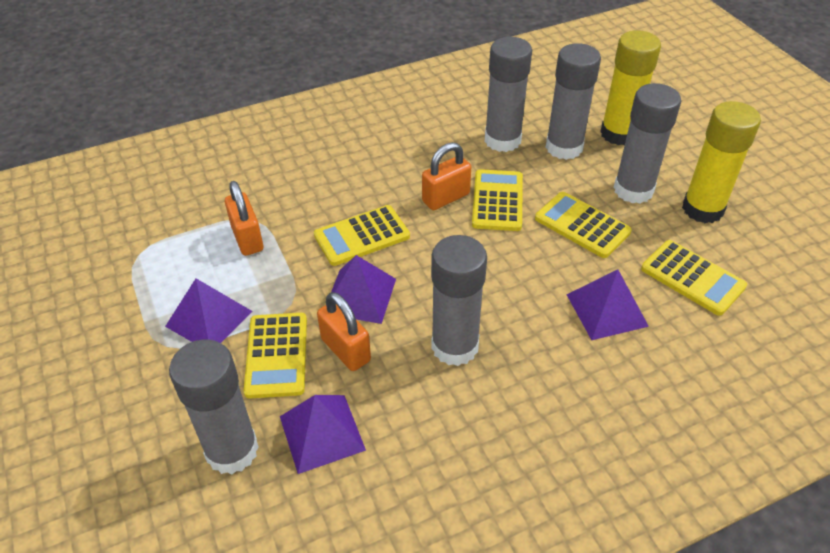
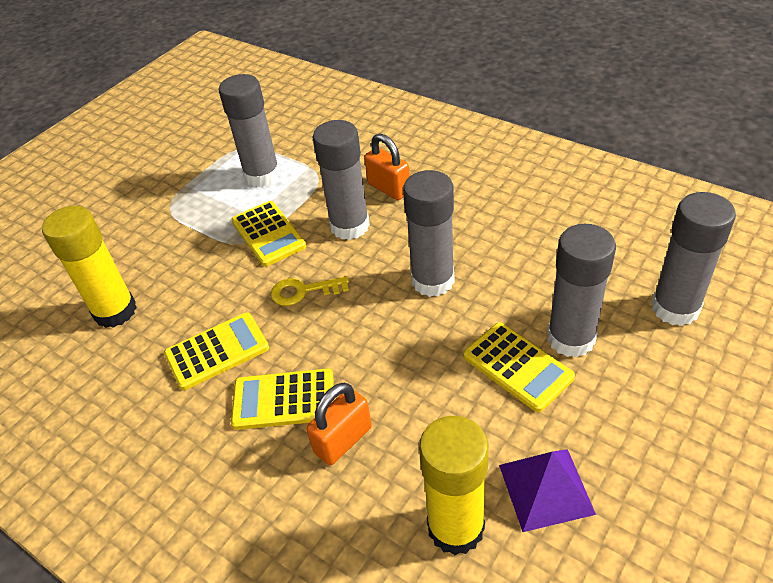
orange padlock: [225,181,263,256] [317,292,371,371] [422,142,471,210] = 3 -> [306,383,372,465] [364,133,410,200] = 2
purple pyramid: [165,278,253,343] [280,395,366,474] [331,255,396,324] [566,269,649,340] = 4 -> [499,449,596,532] = 1
yellow calculator: [243,313,307,399] [314,205,410,266] [472,169,523,231] [535,192,632,258] [641,240,747,316] = 5 -> [164,312,269,390] [231,201,306,267] [231,368,334,430] [463,322,575,412] = 4
yellow key: none = 0 -> [271,276,349,306] = 1

